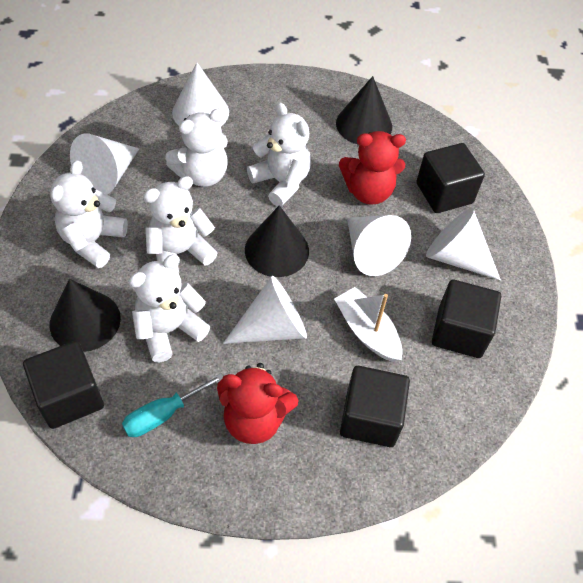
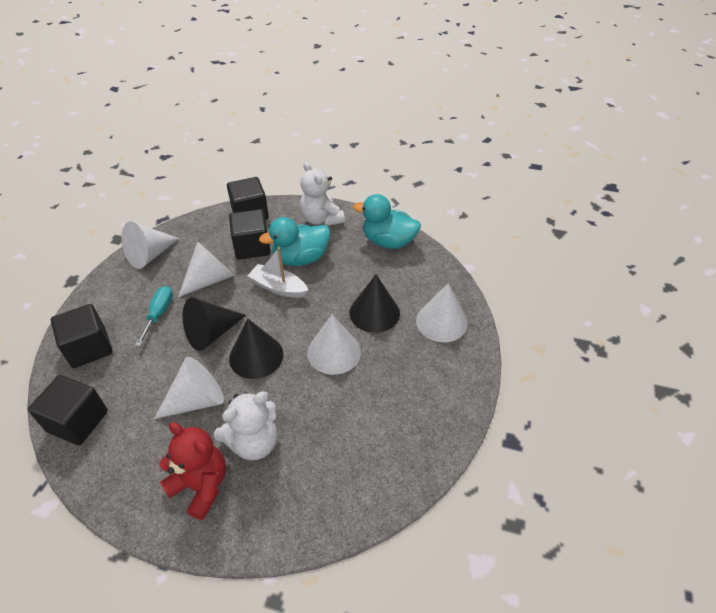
red teddy bear: [217,363,299,444] [339,131,406,205] = 2 -> [159,422,226,520] = 1
turquoise duck: none = 0 -> [259,217,330,266] [353,194,421,249] = 2
white teddy bear: [50,160,128,268] [128,255,210,362] [143,176,217,273] [165,109,228,187] [247,102,311,207] = 5 -> [214,391,277,460] [300,162,345,226] = 2

